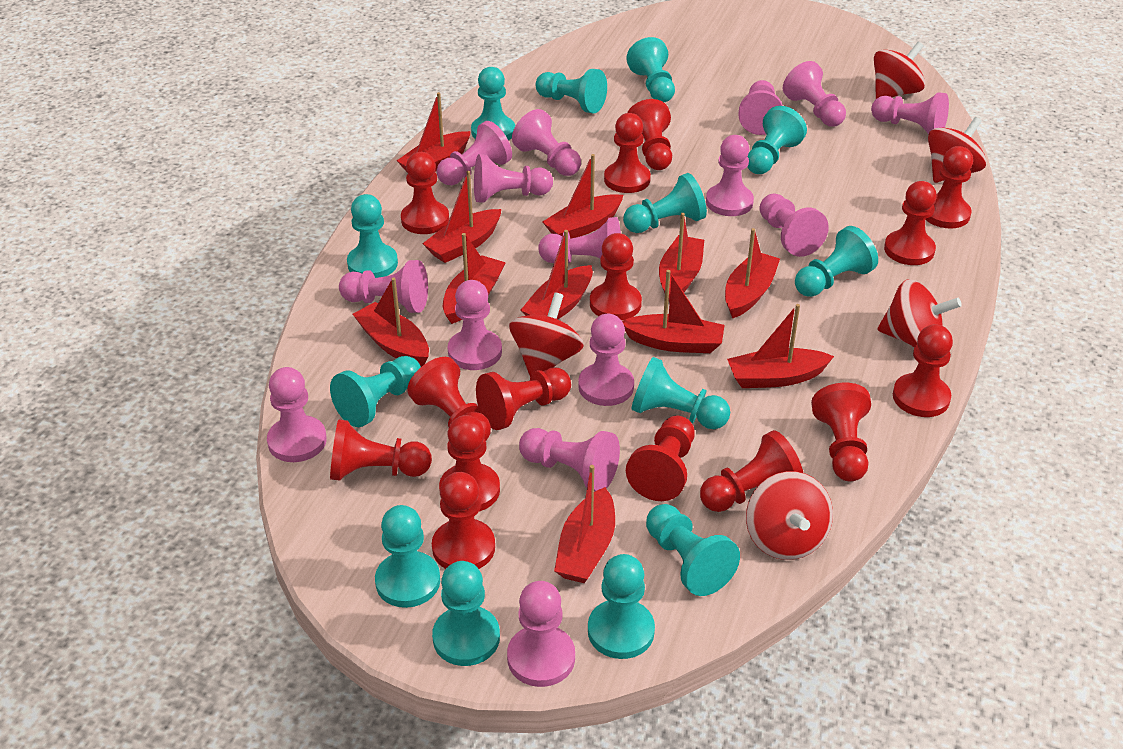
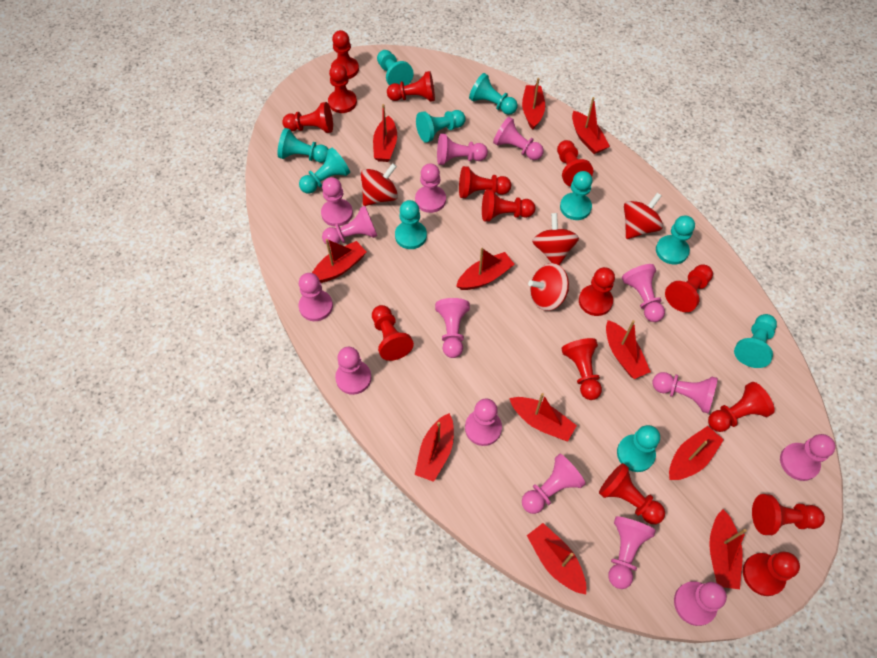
red spinning top: [509,293,584,376] [746,471,833,560] [874,42,925,99] [877,279,962,347] [928,117,987,183] = 5 -> [361,163,398,206] [528,263,569,311] [532,213,579,265] [624,193,663,239] = 4
turquoise pawn: [330,356,421,427] [347,194,398,278] [375,505,440,608] [432,561,500,666] [471,67,515,140] [536,69,607,113] [588,554,655,659] [623,173,707,233] [626,37,675,102] [632,357,730,429] [646,504,740,596] [747,106,807,174] [795,226,878,297] = 13 -> [277,128,329,163] [299,147,350,194] [377,50,414,86] [395,200,427,249] [416,110,465,143] [469,73,518,115] [560,171,592,220] [617,425,660,472] [656,216,695,265] [734,314,777,368] = 10

